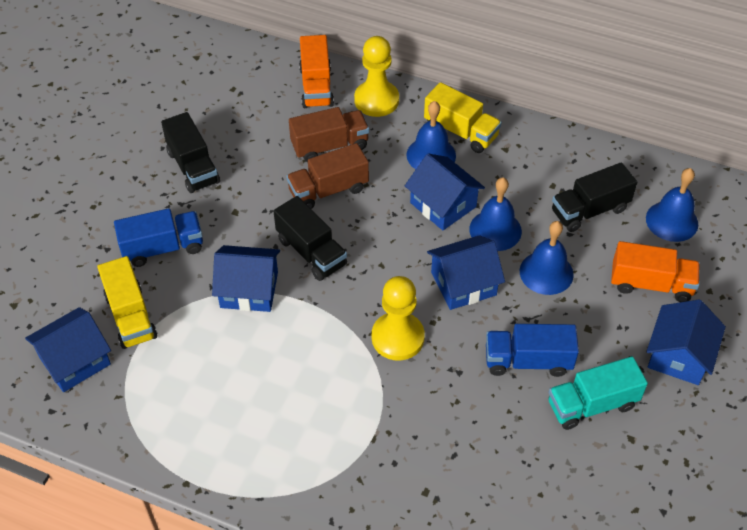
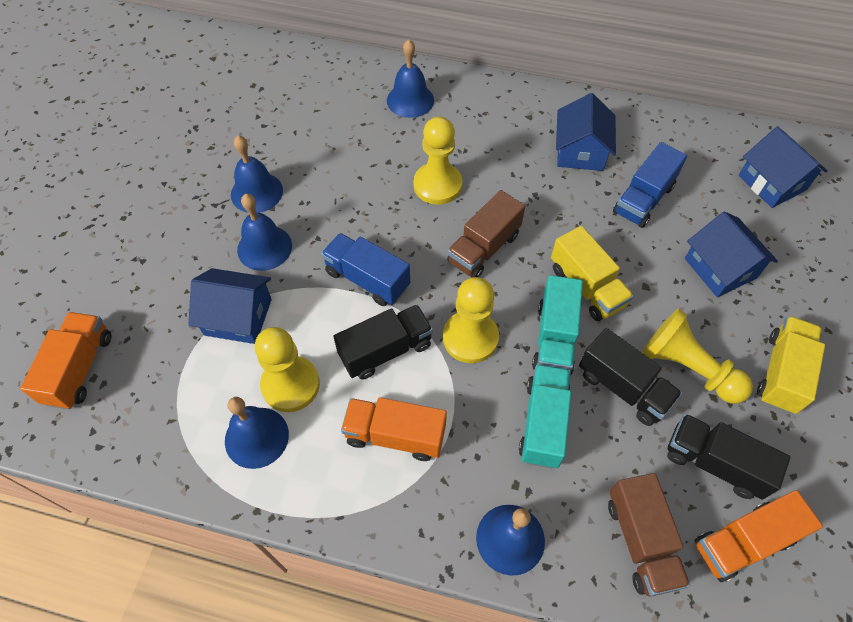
blue bell: [406,101,456,169] [469,177,522,251] [520,221,574,295] [646,168,698,242] = 4 -> [225,397,289,469] [231,135,283,213] [237,194,292,271] [387,39,434,118] [476,505,545,576] = 5
blue house: [25,307,111,392] [212,245,280,312] [405,153,485,230] [427,235,505,310] [647,300,726,385] = 5 -> [188,268,272,344] [556,93,616,171] [685,211,778,297] [739,126,828,208] = 4
orange truck: [299,35,334,108] [611,241,700,302] = 2 -> [20,312,111,409] [341,397,447,461] [694,490,823,582] = 3
turquoise truck: [549,356,648,430] = 1 -> [519,364,571,468] [532,275,583,375] = 2
yellow pawn: [354,36,399,117] [372,276,425,361] = 2 -> [255,327,320,412] [413,116,462,205] [443,277,499,363] [642,308,753,404] = 4

